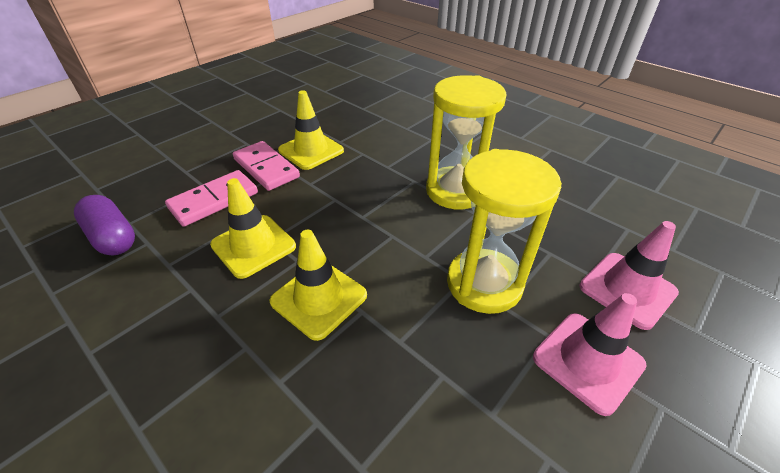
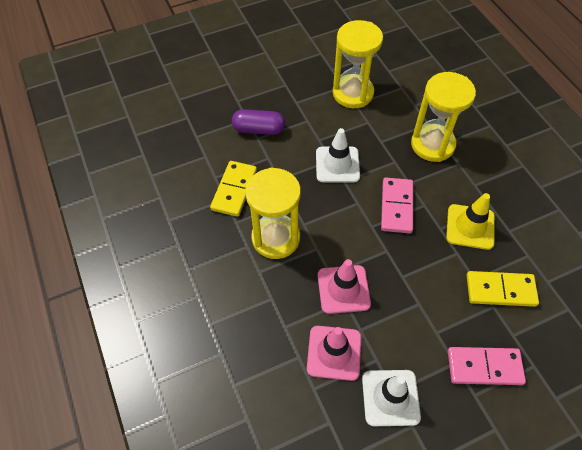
white traffic cone: none = 0 -> [316,128,360,182] [362,370,421,426] = 2
yellow domino: none = 0 -> [210,161,257,217] [467,271,539,307] = 2
yellow hourglass: [426,75,506,209] [447,149,562,314] = 2 -> [245,167,301,259] [333,20,383,108] [411,72,476,162] = 3
yellow traffic cone: [210,178,296,279] [270,230,367,341] [278,90,344,170] = 3 -> [446,193,495,250] = 1

